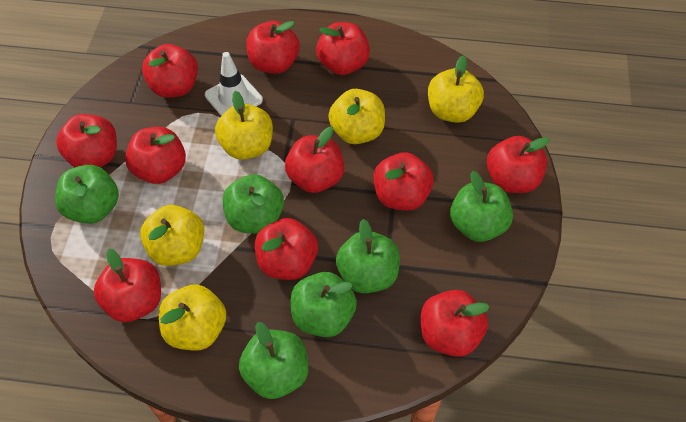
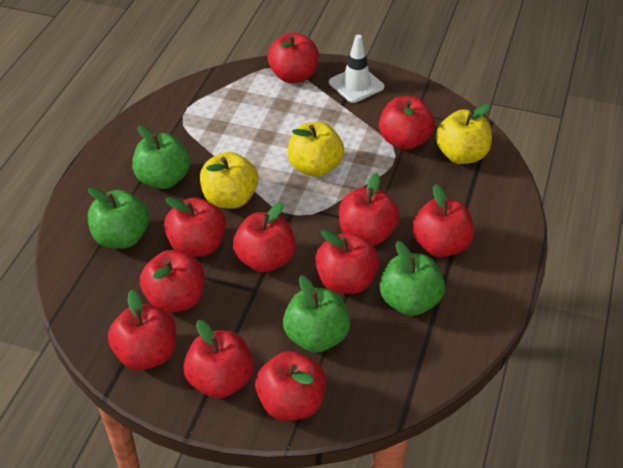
green apple: [55,165,119,224] [223,174,284,234] [239,322,308,399] [291,272,357,337] [336,219,400,293] [450,171,513,242] = 6 -> [88,187,149,249] [132,125,190,189] [283,275,350,353] [380,241,445,316] = 4
yellow apple: [140,205,205,266] [159,284,226,351] [215,91,273,160] [328,89,385,144] [428,55,484,123] = 5 -> [200,152,258,209] [287,122,344,177] [436,104,492,164] = 3

